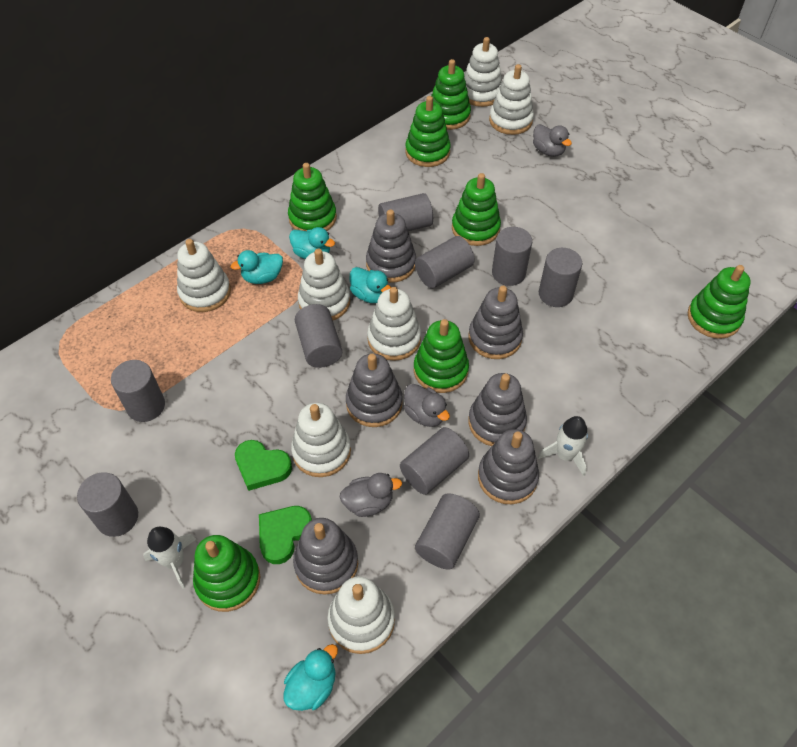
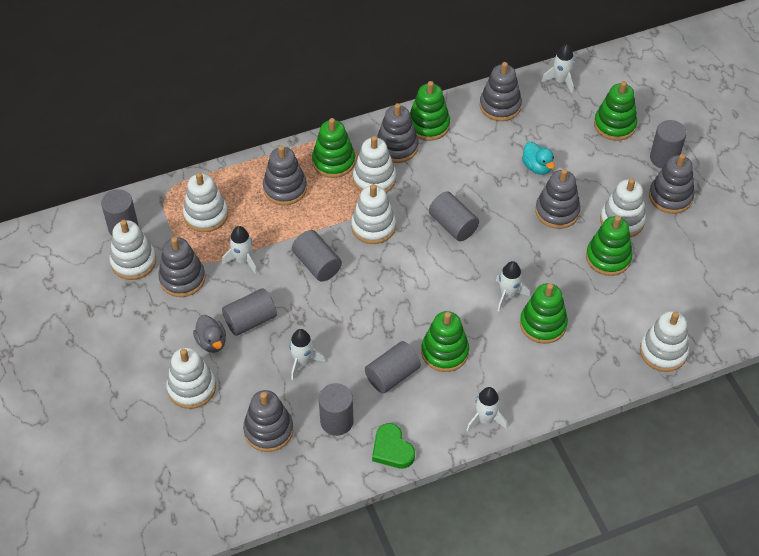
green heart: [235,440,292,491] [259,506,312,564] = 2 -> [372,423,415,469] = 1
green stacking toy: [193,535,260,612] [288,163,337,231] [405,96,451,167] [414,319,469,393] [431,59,471,130] [452,173,501,246] [688,265,750,339] = 7 -> [312,118,355,178] [410,81,450,141] [421,311,469,372] [520,283,568,344] [586,216,633,276] [594,81,637,141] = 6
grey cylinder: [77,472,138,537] [111,360,165,422] [295,304,342,368] [378,193,433,231] [400,427,469,495] [415,236,475,288] [415,493,480,569] [492,227,532,286] [539,248,582,307] = 9 -> [101,189,138,236] [222,288,277,336] [292,230,342,282] [319,383,354,436] [365,341,421,394] [429,192,479,241] [650,120,687,168] = 7
grey duck: [340,473,402,517] [403,384,450,427] [533,124,572,157] = 3 -> [193,315,226,353] = 1
grey stacking toy: [293,518,358,595] [346,354,403,427] [366,209,416,283] [468,373,527,446] [469,286,523,359] [478,429,539,504] = 6 -> [158,237,206,297] [243,390,293,452] [263,145,307,205] [377,103,418,163] [480,62,522,121] [535,169,581,229] [649,154,695,214] = 7
turquoise duck: [231,250,283,284] [283,644,338,711] [289,227,335,259] [350,267,391,303] = 4 -> [522,142,555,175] = 1
white rocket: [143,527,196,589] [538,416,588,477] = 2 -> [222,226,257,274] [289,329,326,380] [466,387,508,432] [496,261,530,312] [541,44,574,93] = 5

